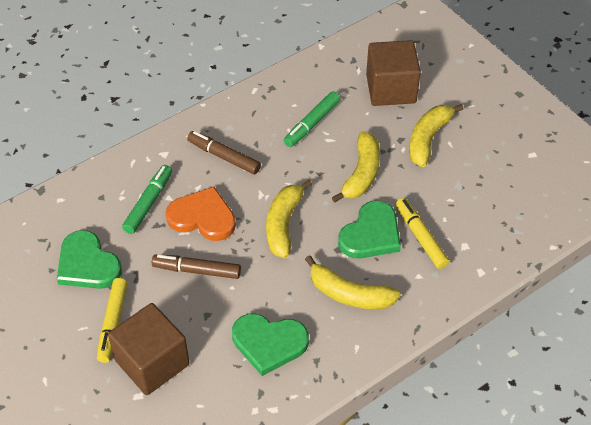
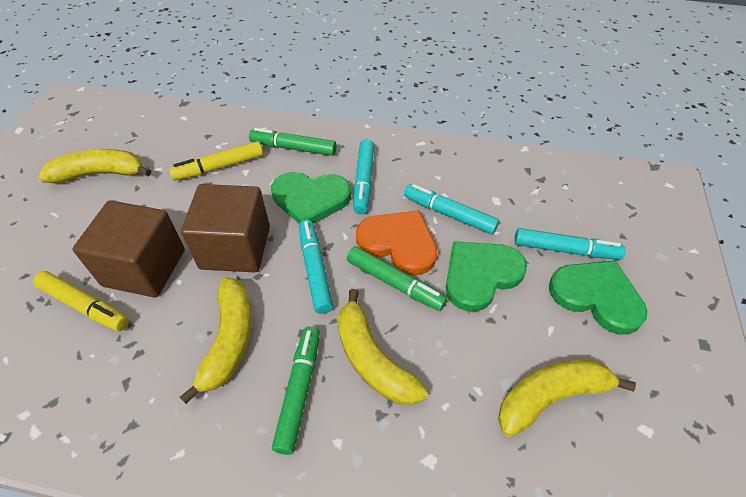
brown marker: [152,254,241,279] [187,131,261,175] = 2 -> none = 0
green marker: [122,165,172,234] [284,91,340,147] = 2 -> [249,128,336,156] [272,327,320,455] [347,246,447,311] = 3
turquoise marker: none = 0 -> [299,220,333,314] [353,139,374,214] [404,184,499,235] [514,228,626,260] = 4

